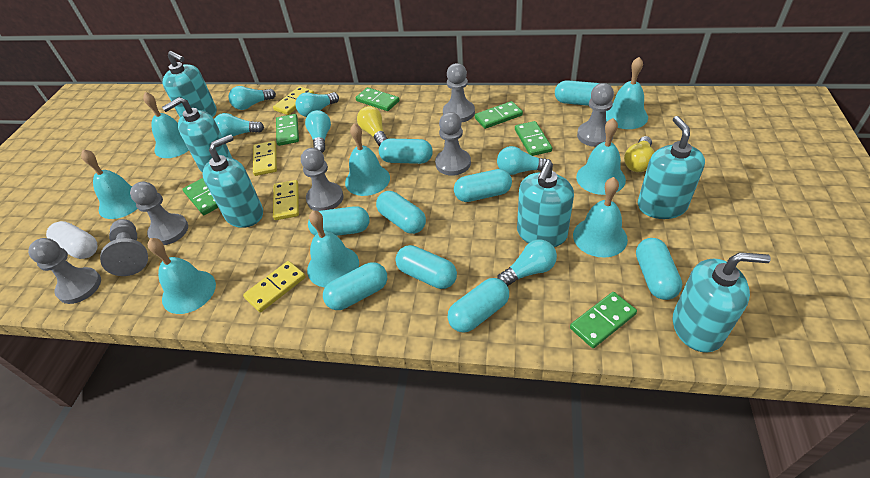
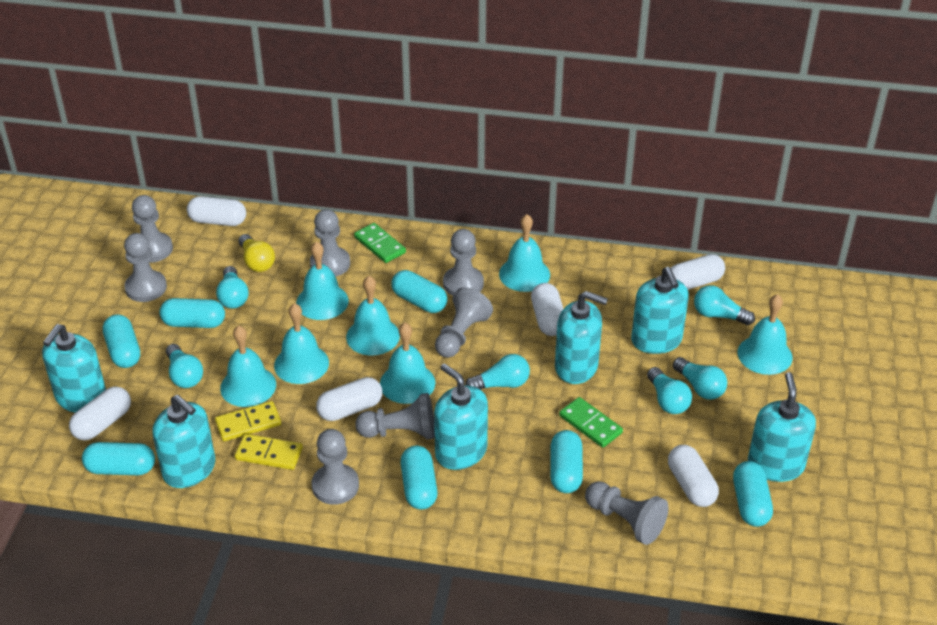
green domino: [183,178,218,215] [276,114,299,146] [355,87,399,111] [475,101,523,129] [515,121,552,156] [570,292,637,348] = 6 -> [354,223,406,263] [559,397,623,448] = 2
grey pawn: [28,238,101,304] [100,219,148,276] [130,181,188,245] [301,148,344,211] [435,112,471,176] [443,63,475,122] [577,83,614,147] = 7 -> [124,233,167,302] [132,195,173,263] [310,209,350,277] [312,429,359,505] [355,393,435,439] [435,287,493,358] [443,229,484,296] [585,481,668,545] = 8
turquoise bell: [81,149,138,219] [143,92,189,158] [148,238,216,314] [307,210,359,287] [345,123,390,196] [573,177,628,258] [576,118,626,195] [606,57,648,129] = 8 -> [220,326,276,407] [274,303,329,384] [296,241,349,320] [346,276,400,356] [380,323,435,404] [499,214,550,292] [738,294,793,375] = 7
turquoise capsule: [308,206,369,236] [323,262,387,310] [376,191,426,234] [379,139,433,164] [396,245,457,289] [448,278,509,333] [454,169,512,202] [555,80,600,106] [636,238,682,300] = 9 -> [82,442,155,475] [103,314,140,368] [159,298,225,328] [391,270,448,313] [401,446,438,510] [550,430,583,493] [733,461,773,527] = 7
white capsule: [46,221,98,259] = 1 -> [69,386,131,441] [187,196,246,226] [316,377,382,421] [531,283,563,336] [668,445,719,507] [671,254,725,290] = 6
yellow domino: [243,261,306,312] [253,141,277,176] [273,86,314,115] [273,180,299,220] = 4 -> [215,401,281,441] [235,434,303,470] = 2
yellow light bulb: [357,106,387,146] [624,136,654,172] = 2 -> [239,234,275,272] = 1

